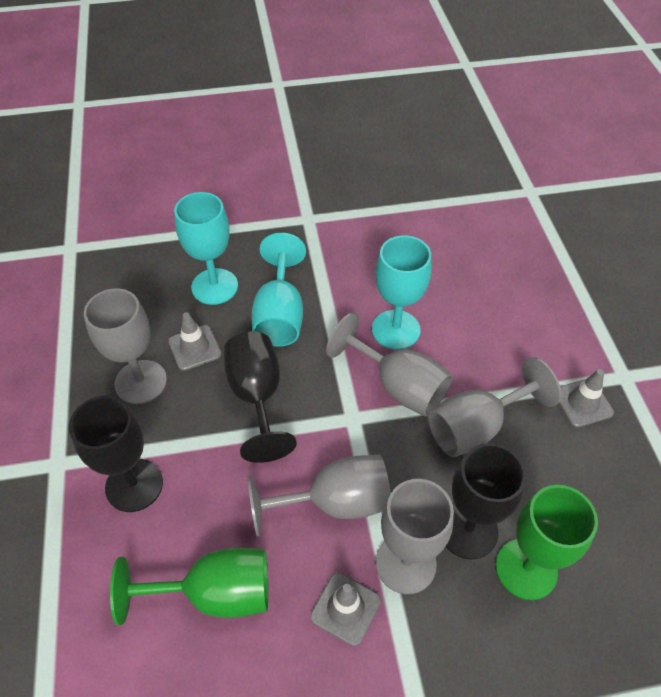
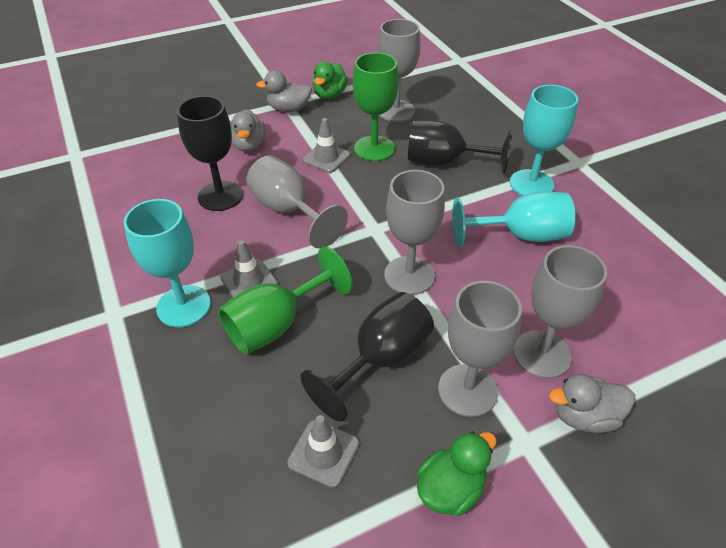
green duck: none = 0 -> [312,62,348,99] [417,431,496,516] = 2
grey duck: none = 0 -> [230,109,266,152] [256,70,312,112] [549,374,635,433] = 3

